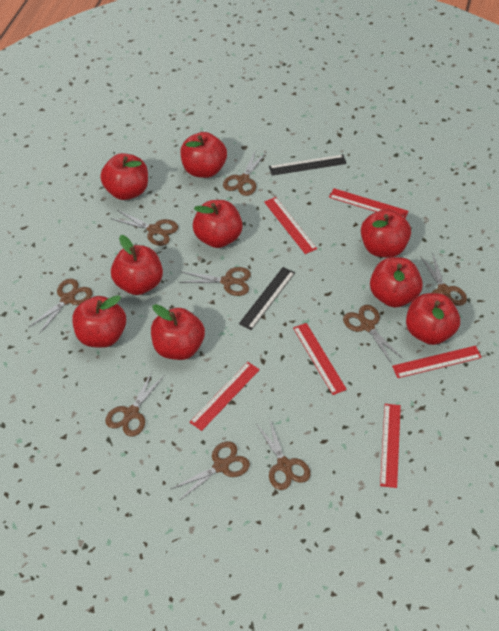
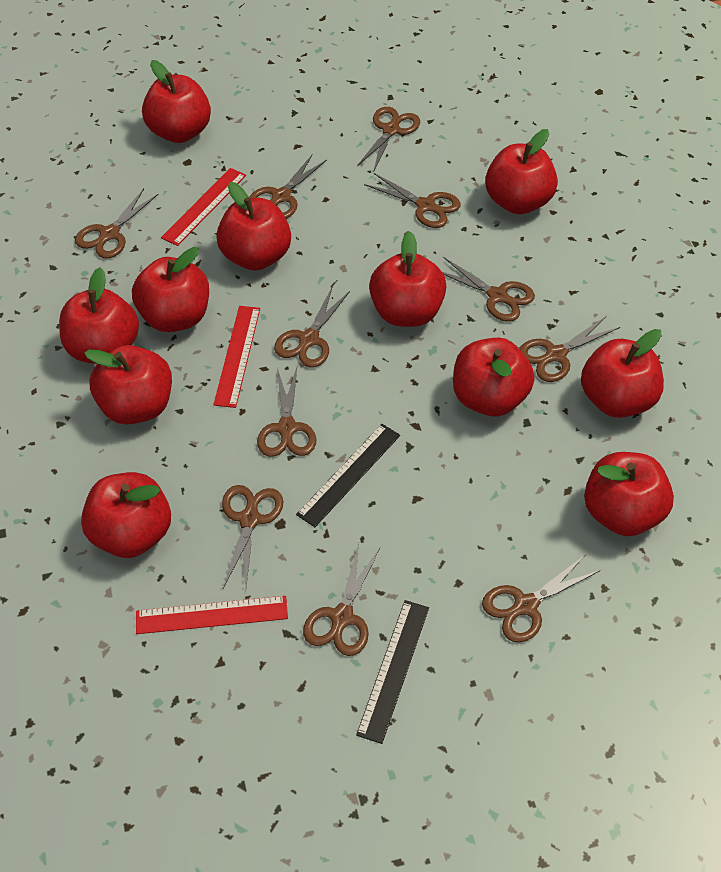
brown scissors: [29,278,92,334] [105,372,164,436] [112,210,178,246] [171,441,250,501] [178,267,251,296] [223,149,266,196] [256,418,310,490] [343,305,403,363] [420,255,467,306] = 9 -> [75,189,158,259] [222,485,284,590] [250,154,327,219] [257,367,316,457] [274,286,350,367] [303,543,380,656] [357,107,420,172] [364,173,461,228] [442,257,535,322] [482,555,601,643] [519,316,620,382] = 11
red apple: [72,295,126,348] [100,153,148,200] [111,235,163,295] [151,304,205,360] [180,132,227,178] [193,200,243,248] [361,209,411,258] [370,257,423,308] [406,293,460,345] = 9 -> [59,267,139,364] [81,472,171,558] [85,345,172,425] [132,247,209,332] [142,60,211,143] [216,182,291,271] [369,231,447,327] [453,338,535,416] [485,129,558,214] [581,329,664,418] [584,452,674,536] = 11
red ruler: [190,362,260,431] [264,197,317,254] [293,323,347,395] [329,188,409,218] [380,404,401,488] [392,346,482,378] = 6 -> [136,596,288,634] [161,168,246,246] [213,306,260,408] = 3

